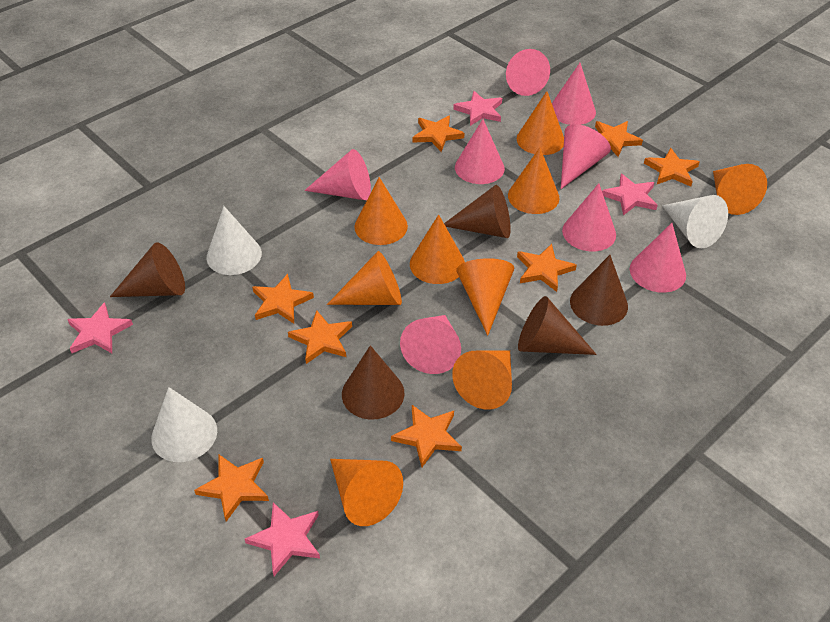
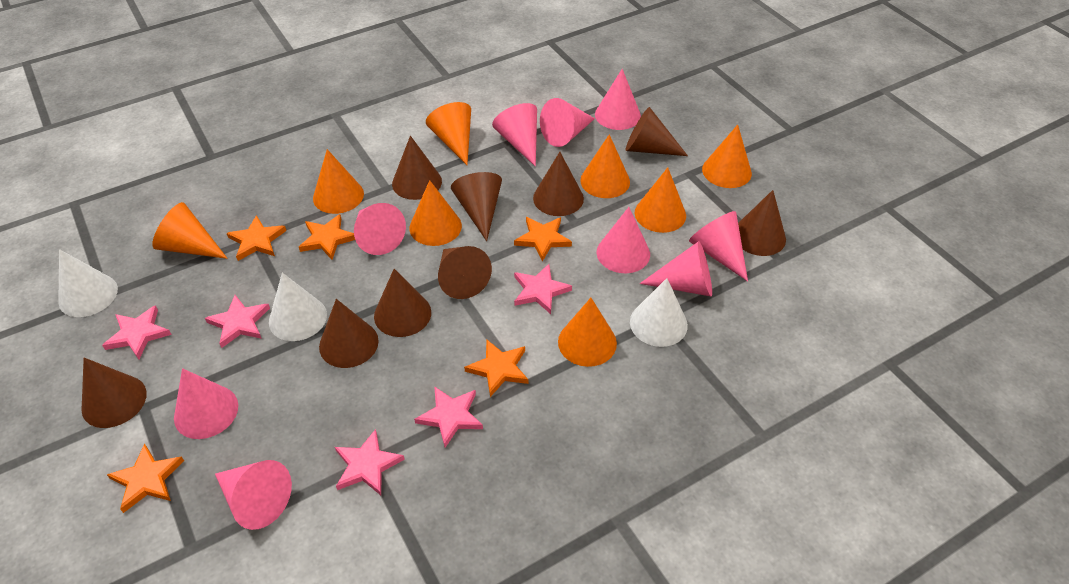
brown cone: [110,242,185,297] [342,345,404,419] [444,185,511,238] [518,296,597,355] [570,255,628,326] = 5 -> [81,358,147,428] [319,299,379,368] [374,269,431,337] [392,136,442,200] [438,246,492,299] [451,172,502,241] [533,152,584,216] [626,107,688,156] [738,190,786,256] = 9
orange cone: [327,251,402,305] [330,459,403,526] [354,177,408,245] [410,214,465,284] [452,350,512,410] [456,258,514,336] [508,148,560,214] [517,91,564,155] [713,164,767,215] = 9 -> [152,202,228,259] [313,149,364,214] [410,180,462,246] [426,102,471,165] [558,298,617,367] [580,134,630,198] [635,167,686,233] [702,125,752,188] = 8
orange star: [194,455,269,522] [252,274,314,324] [288,310,352,364] [391,405,462,467] [413,115,465,152] [517,244,577,292] [595,121,643,157] [644,148,700,187] = 8 -> [107,443,184,513] [226,215,286,261] [299,214,355,260] [464,340,528,397] [514,217,572,261] = 5
pink cone: [304,149,371,200] [400,315,461,374] [455,119,505,184] [506,49,550,96] [552,63,596,125] [561,124,611,189] [562,183,616,251] [630,223,686,293] = 8 -> [174,368,238,439] [215,460,292,530] [354,203,406,255] [492,103,537,167] [540,98,595,147] [595,69,641,130] [597,207,650,273] [640,241,712,297] [689,211,748,282] = 9
pink star: [67,302,133,353] [245,502,320,576] [453,91,502,126] [602,174,658,215] = 4 -> [102,305,172,359] [205,295,270,348] [335,429,405,495] [414,386,483,447] [514,264,572,314] = 5

